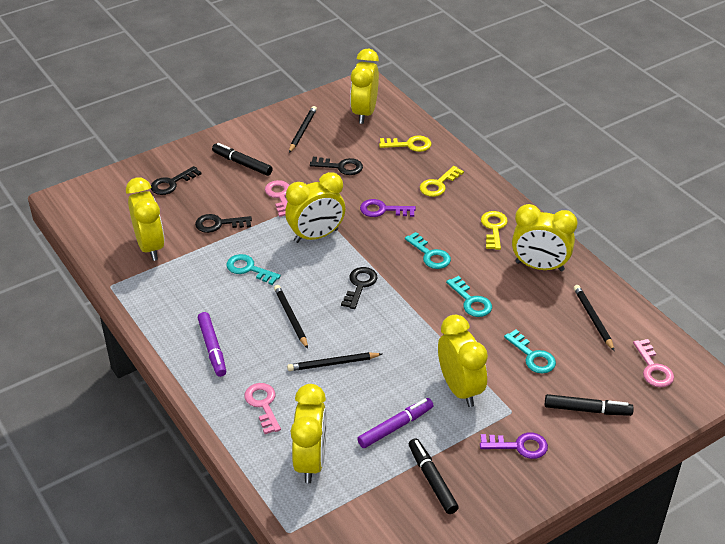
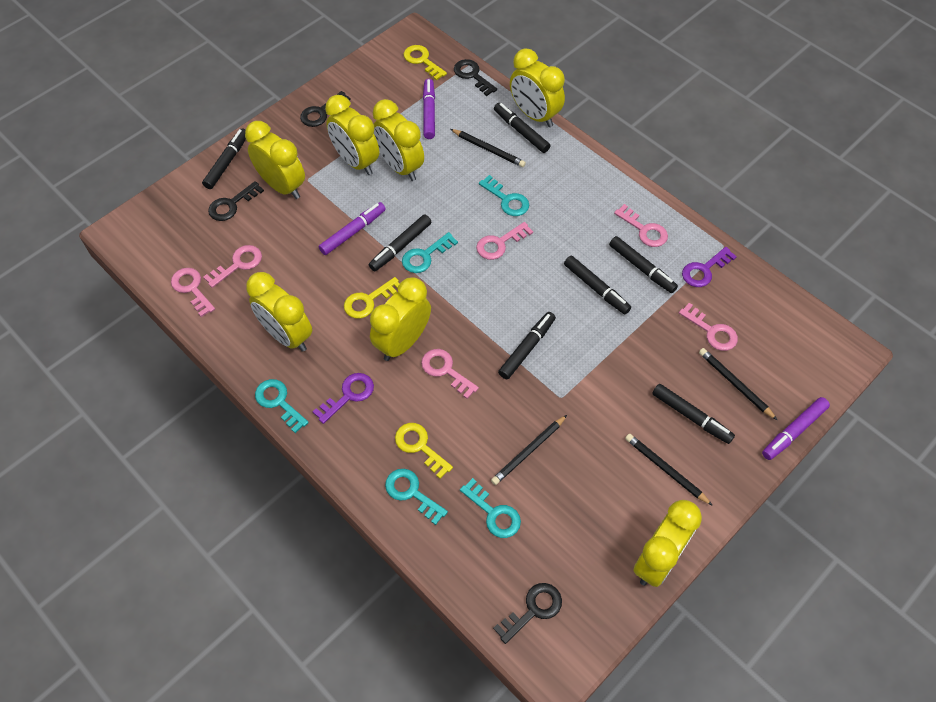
black marker: [212,143,273,176] [409,438,459,514] [545,394,634,416] = 3 -> [202,128,246,189] [369,215,431,271] [494,103,550,153] [498,312,556,379] [564,256,631,314] [609,236,678,293] [652,384,735,444] = 7
pink key: [244,383,281,434] [265,180,290,217] [633,339,674,387] = 3 -> [171,268,215,317] [203,245,262,288] [421,349,479,399] [476,222,533,260] [614,204,668,247] [679,303,738,351] = 6
purple marker: [198,312,226,377] [357,398,434,448] = 2 -> [319,202,386,255] [423,79,435,139] [762,397,830,460] = 3
turquoise key: [226,254,281,285] [405,232,451,269] [446,276,492,317] [504,330,556,374] = 4 -> [255,379,309,433] [385,469,448,525] [402,232,458,273] [460,478,521,538] [479,175,529,216] = 5
yellow clock: [126,177,165,261] [285,172,345,243] [291,384,327,483] [350,48,379,124] [438,315,488,407] [512,204,577,271] = 6 -> [245,121,305,199] [246,272,312,352] [325,95,379,175] [370,277,431,361] [373,99,424,181] [510,48,565,127] [634,500,702,587] = 7

